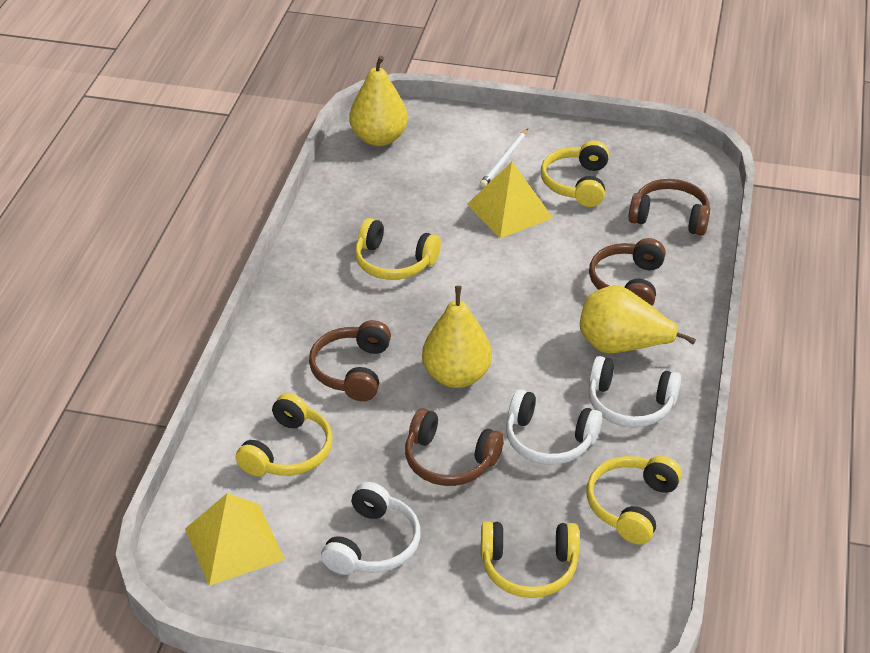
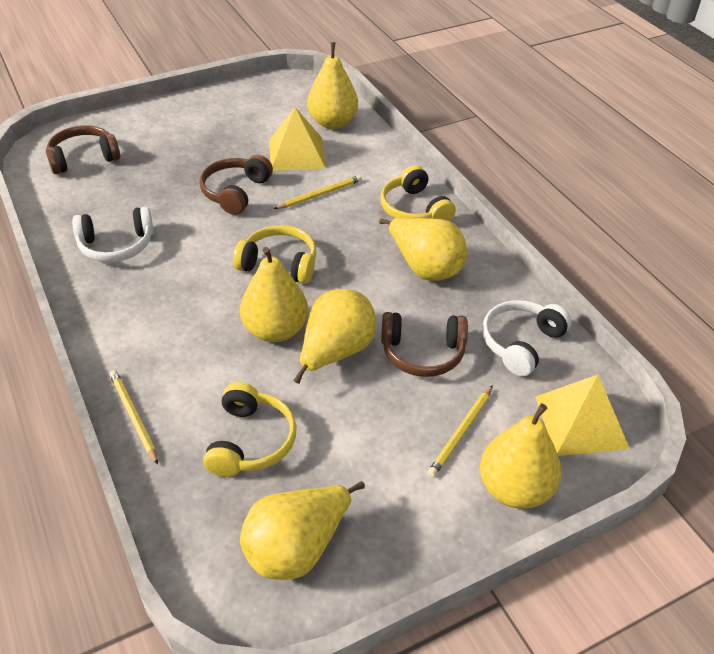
brown headphones: [309,320,391,401] [405,408,504,486] [589,238,666,306] [628,179,710,236] = 4 -> [46,125,120,174] [199,155,273,215] [381,312,468,377] = 3
white headphones: [321,482,421,575] [506,389,602,465] [589,356,681,427] = 3 -> [72,207,154,262] [482,300,572,376] = 2
white pencil: [480,129,528,187] = 1 -> none = 0
yellow headphones: [236,393,333,476] [355,218,441,280] [481,521,580,598] [541,141,609,207] [587,456,682,545] = 5 -> [203,382,297,477] [233,225,317,284] [380,165,456,221] = 3
yellow pear: [350,56,408,146] [422,286,492,388] [580,285,696,353] = 3 -> [240,247,308,342] [240,481,365,580] [293,289,376,384] [307,42,358,129] [379,218,467,281] [480,404,562,509] = 6
yellow pencil: none = 0 -> [110,370,158,465] [274,175,362,209] [428,385,493,477] = 3

